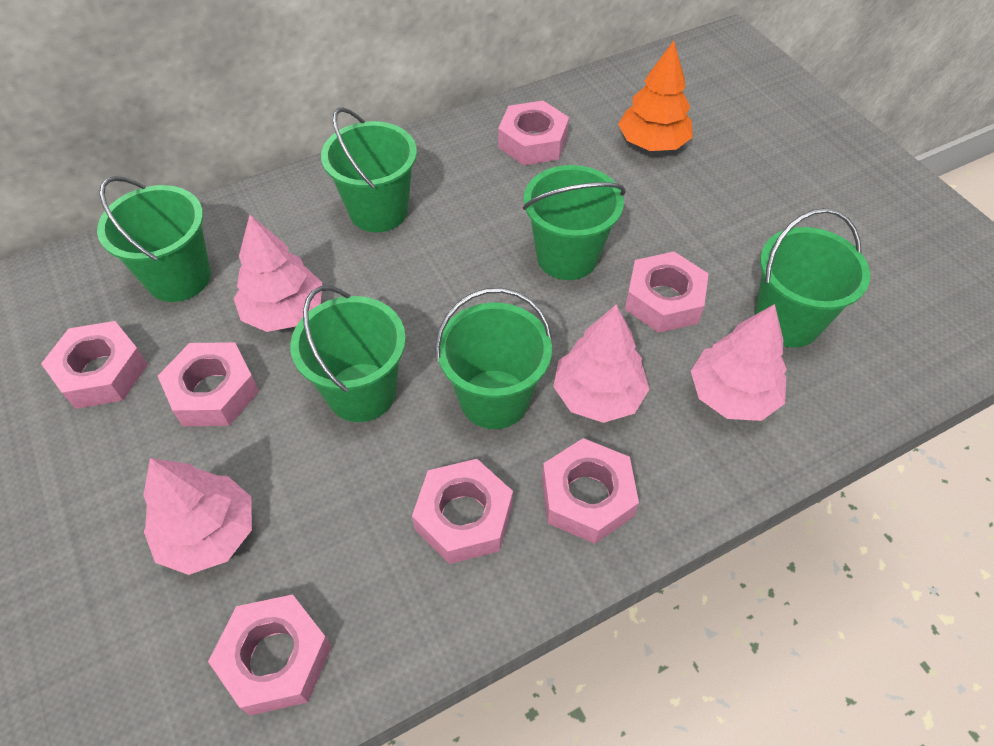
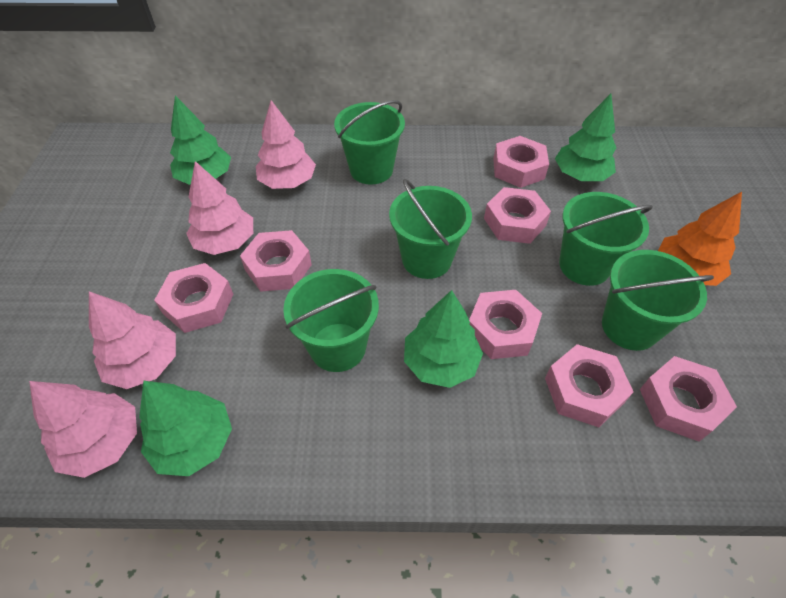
green bucket: [97,176,211,302] [290,286,406,422] [321,107,417,232] [435,288,552,429] [523,165,626,280] [755,208,870,348] = 6 -> [283,269,379,372] [334,100,405,185] [389,179,472,279] [559,192,653,286] [602,250,714,351] = 5
green tree: none = 0 -> [139,381,232,476] [170,96,231,185] [404,290,483,388] [555,94,616,181] = 4

